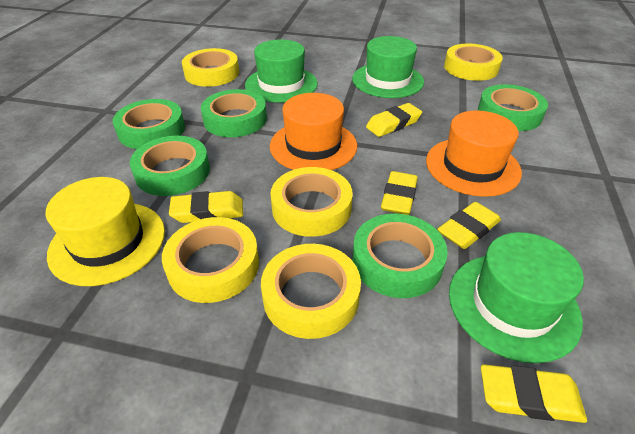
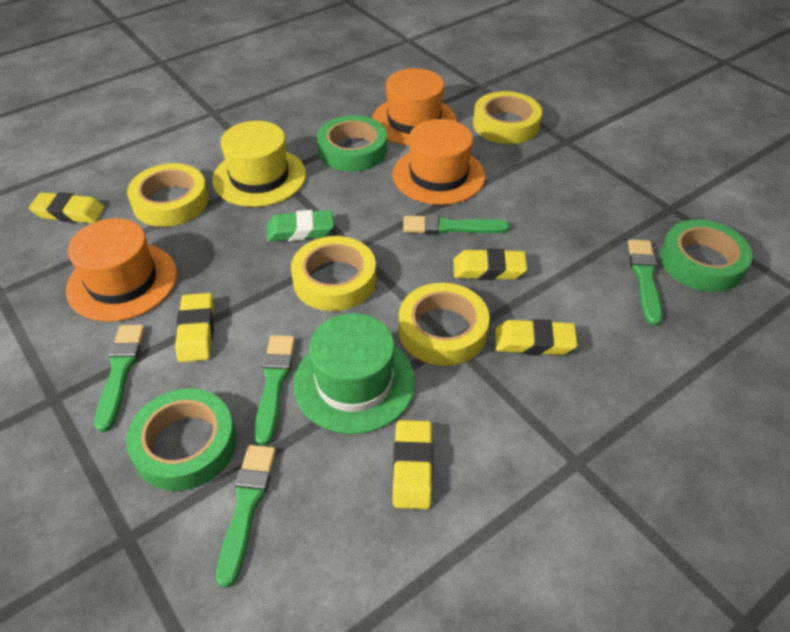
green brush: none = 0 -> [95,325,145,432] [216,445,276,588] [254,335,295,446] [403,214,510,235] [628,239,662,326] = 5
green eraser: none = 0 -> [267,210,334,242] = 1
green hat: [245,39,318,103] [352,36,424,98] [449,232,584,363] = 3 -> [293,313,415,434] = 1
green tape: [113,99,185,149] [130,136,210,196] [201,89,267,137] [352,214,448,298] [478,84,548,131] = 5 -> [126,388,236,491] [317,115,387,172] [660,220,752,292] = 3
orange hat: [270,93,357,170] [426,111,522,197] = 2 -> [66,218,177,322] [372,68,457,146] [393,119,485,205] = 3
yellow tape: [162,217,259,303] [182,48,239,87] [261,244,361,339] [270,167,353,237] [444,44,503,81] = 5 -> [127,163,209,227] [291,236,376,311] [399,283,490,366] [473,91,542,144] = 4

